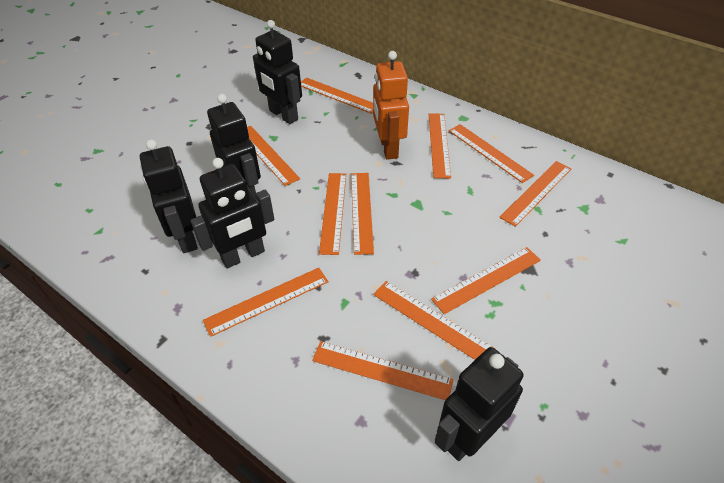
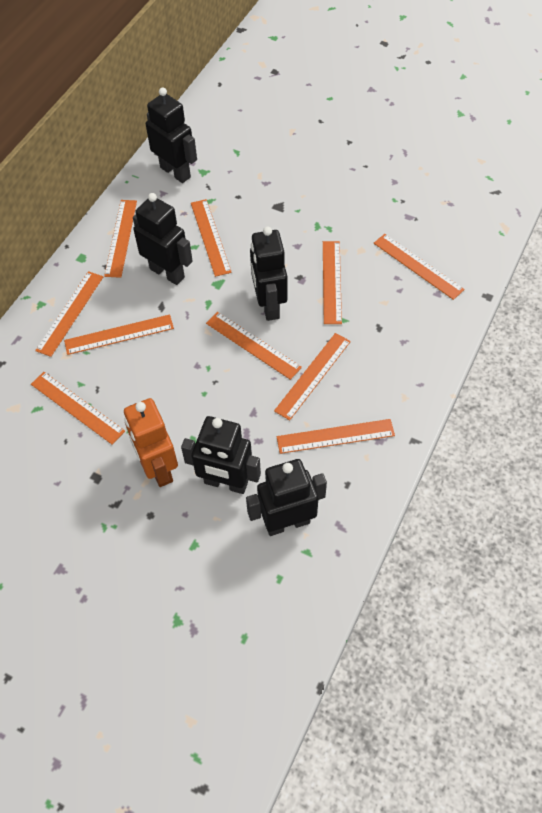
orange ruler: [203,267,329,337] [247,126,300,186] [301,77,373,114] [312,341,453,400] [319,173,346,255] [351,173,374,255] [373,281,494,360] [429,114,451,179] [431,247,541,314] [449,124,534,183] [499,161,571,227] = 11 -> [31,372,125,445] [35,271,103,357] [64,314,174,355] [104,200,137,278] [191,199,232,277] [206,312,302,380] [274,333,351,420] [277,419,395,454] [323,241,342,324] [374,234,464,300] = 10

